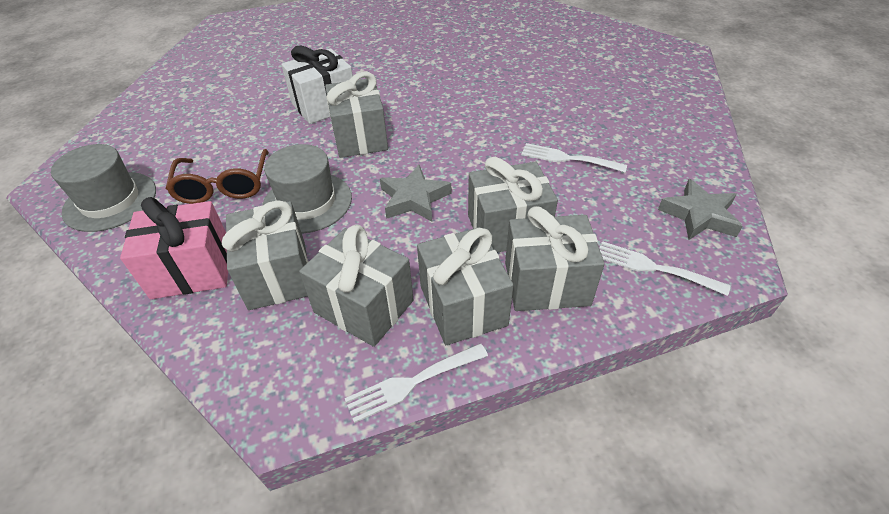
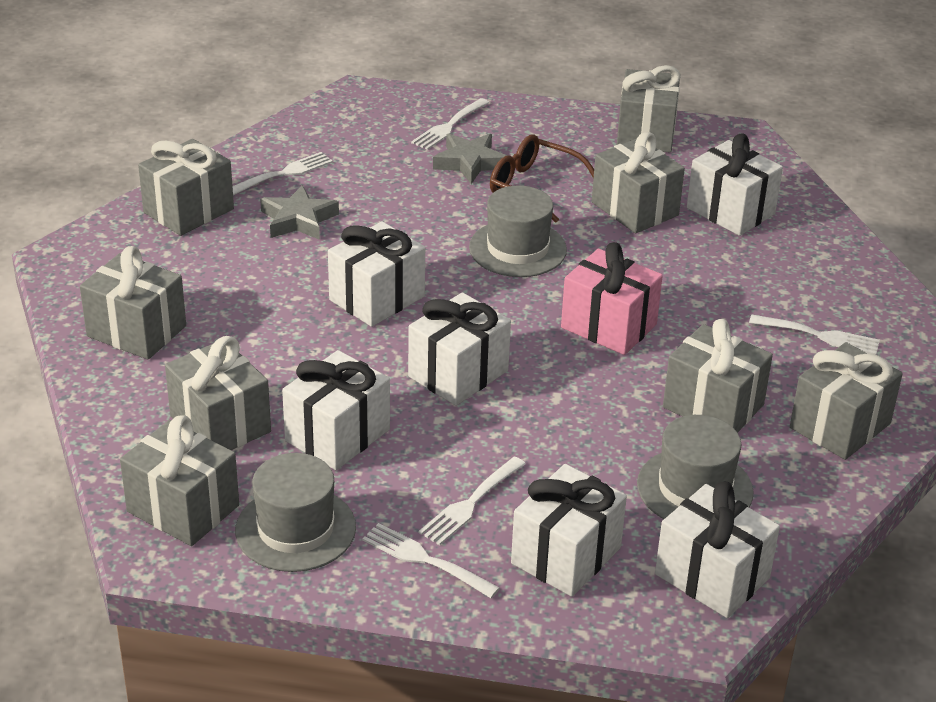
grey gift: [222,200,308,310] [299,225,414,347] [325,72,388,158] [417,227,514,345] [468,157,558,253] [505,206,605,311] = 6 -> [80,246,186,360] [120,415,239,546] [138,139,234,236] [165,336,271,450] [592,132,685,233] [617,65,681,153] [663,319,773,433] [790,342,903,460] = 8
grey hat: [51,144,156,232] [262,144,352,233] = 2 -> [235,453,356,572] [469,186,567,277] [637,415,754,519] = 3
white fork: [345,343,488,423] [521,143,627,172] [599,241,730,296] = 3 -> [232,152,333,195] [362,523,500,598] [411,98,490,150] [419,456,526,545] [749,315,880,355] = 5
white gift: [281,46,353,124] = 1 -> [282,350,390,470] [328,221,425,327] [408,292,511,406] [511,464,627,597] [655,482,780,618] [687,134,783,236] = 6

